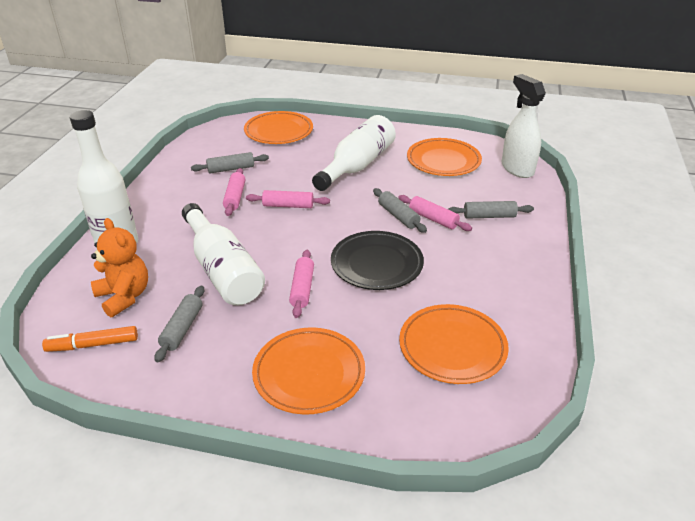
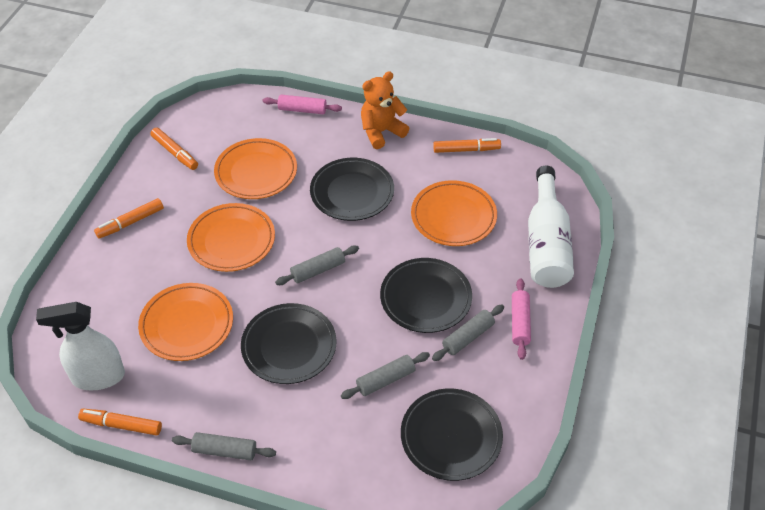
black plate: [331,231,424,290] = 1 -> [241,303,337,384] [310,158,394,221] [380,258,472,333] [401,389,503,481] = 4
orange marker: [42,326,138,352] = 1 -> [78,408,162,436] [94,198,164,239] [150,127,198,170] [433,138,501,153] = 4
pink rolling pin: [223,168,245,216] [246,190,330,208] [289,250,314,318] [398,195,472,231] = 4 -> [263,95,342,114] [512,278,531,360] = 2
white bottle: [70,110,138,249] [182,203,265,305] [312,115,396,191] = 3 -> [528,166,574,288] = 1

